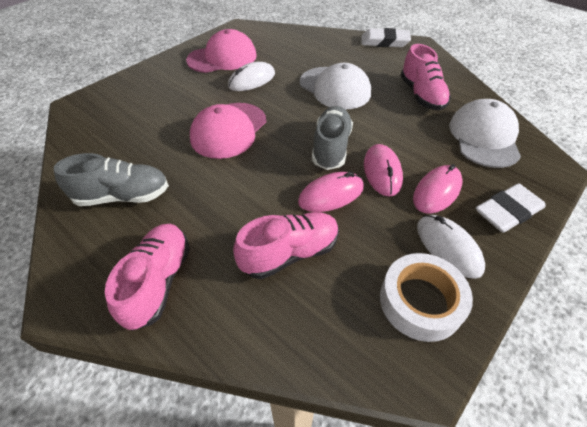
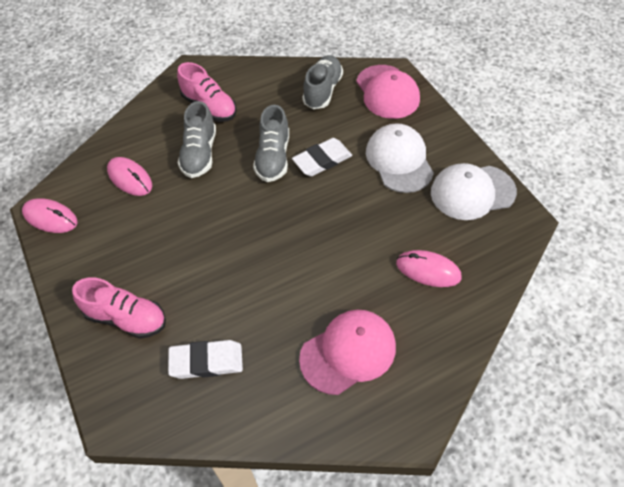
grey shoe: [54,153,169,206] [312,106,353,170] = 2 -> [178,101,216,178] [253,105,289,182] [302,55,343,109] = 3
pink shoe: [105,224,190,331] [233,212,339,279] [400,44,451,110] = 3 -> [72,277,166,339] [177,62,237,122] = 2
white mouse: [228,62,275,91] [417,215,485,279] = 2 -> none = 0
white tape: [380,253,473,342] = 1 -> none = 0

